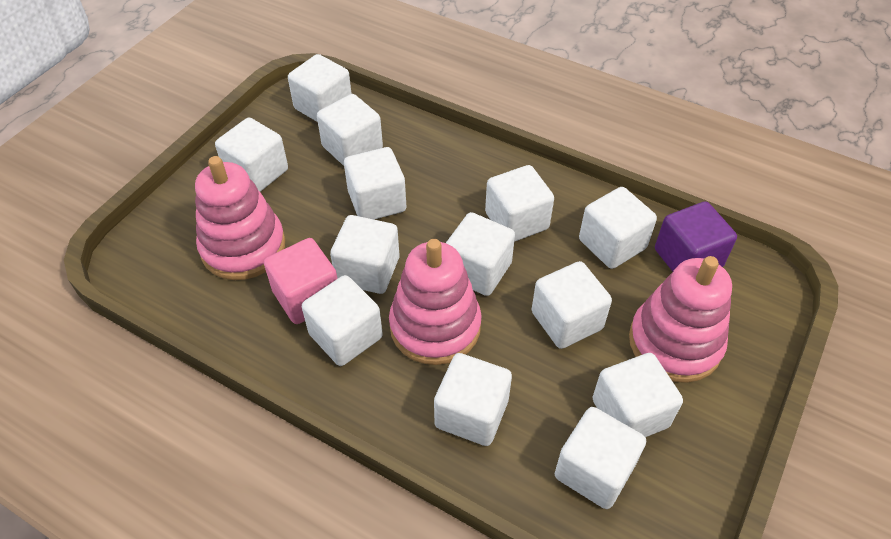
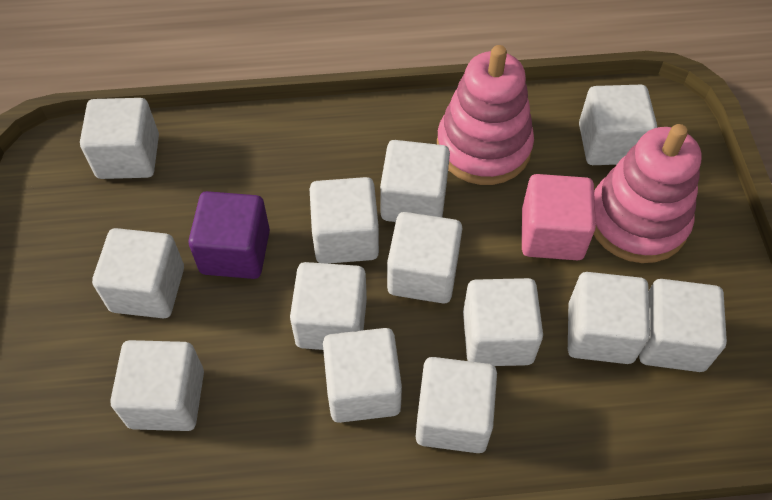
pink stacking toy: [195,156,285,280] [389,239,481,365] [629,256,732,383] = 3 -> [437,45,534,185] [594,124,701,263] = 2

